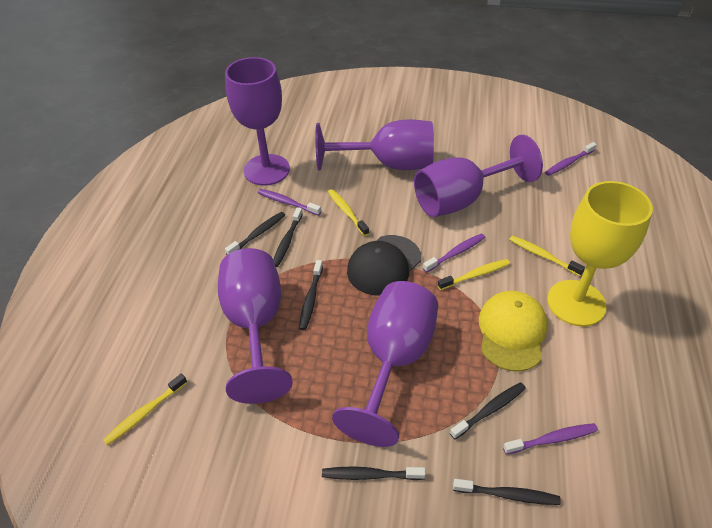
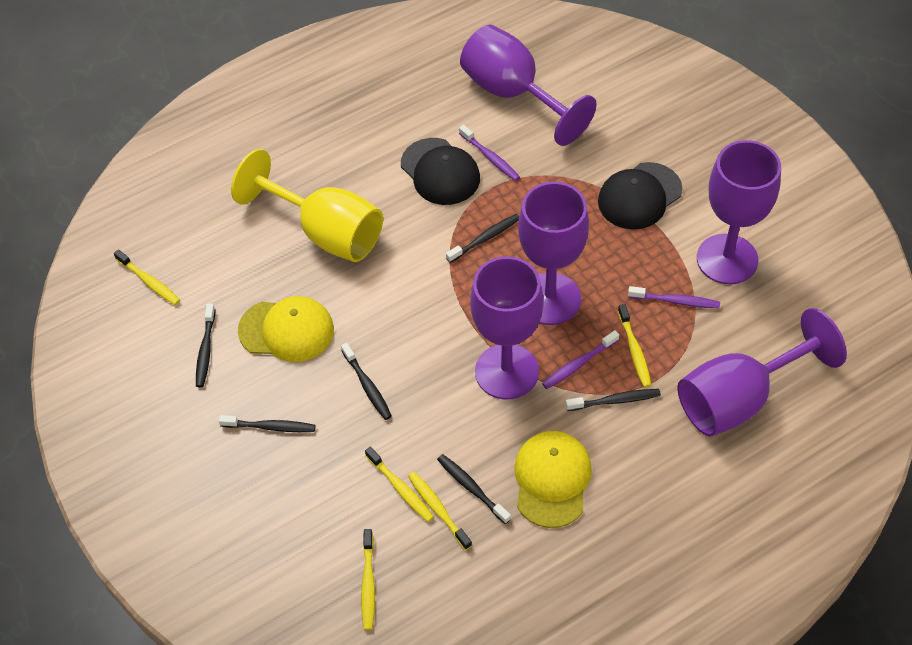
black cap: [347,235,421,296] = 1 -> [401,138,480,205] [598,162,683,229] = 2
purple toothbrush: [258,189,321,216] [423,233,485,273] [503,423,598,454] [545,142,597,176] = 4 -> [459,125,520,181] [542,330,619,389] [628,286,720,308] = 3
yellow cap: [479,291,548,372] = 1 -> [238,296,334,362] [514,431,592,528] = 2
yellow toothbrush: [103,373,188,445] [328,189,369,236] [438,259,510,290] [509,236,585,276] = 4 -> [114,250,180,305] [361,529,375,630] [365,447,434,522] [408,472,472,550] [618,304,651,387] = 5

